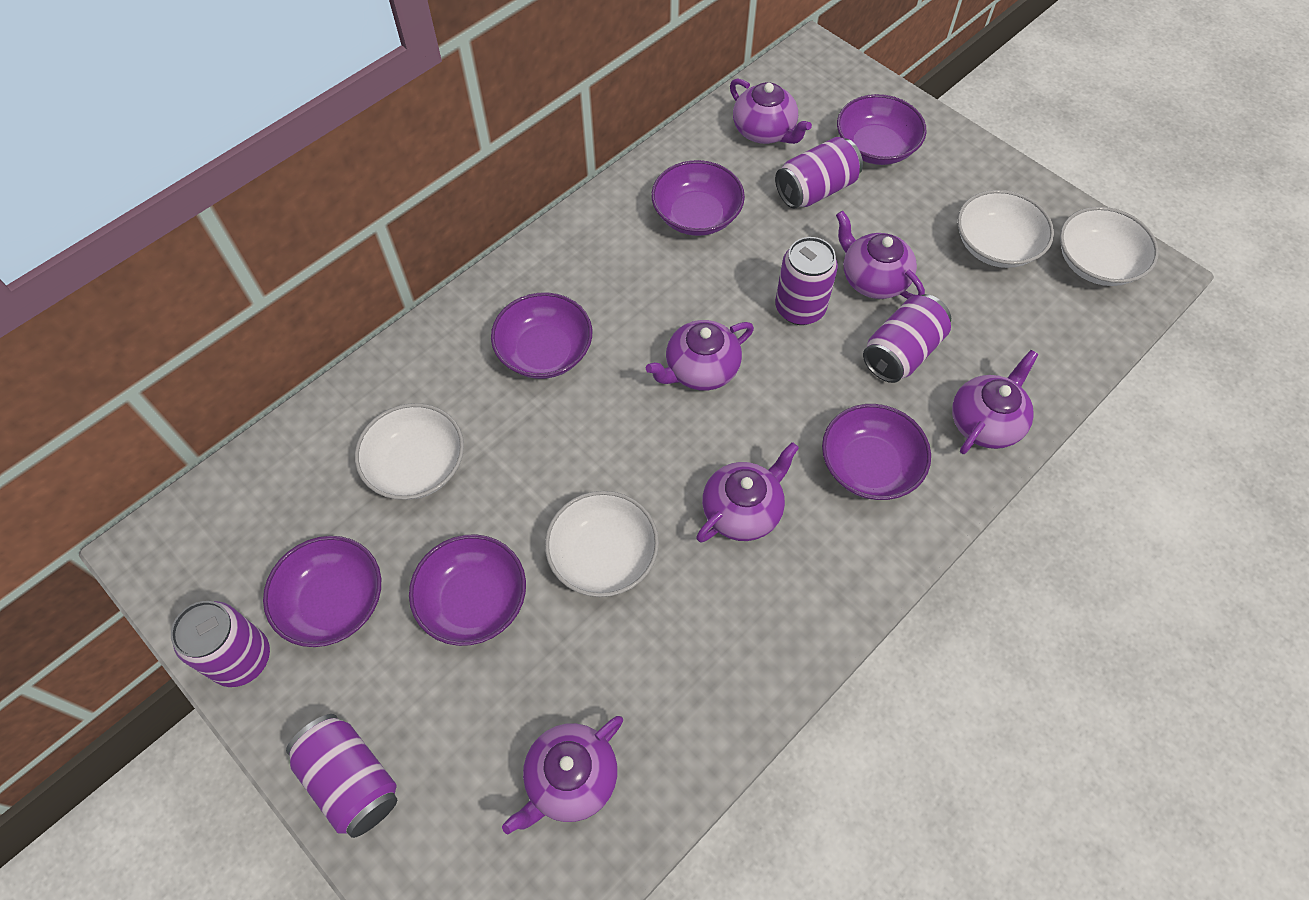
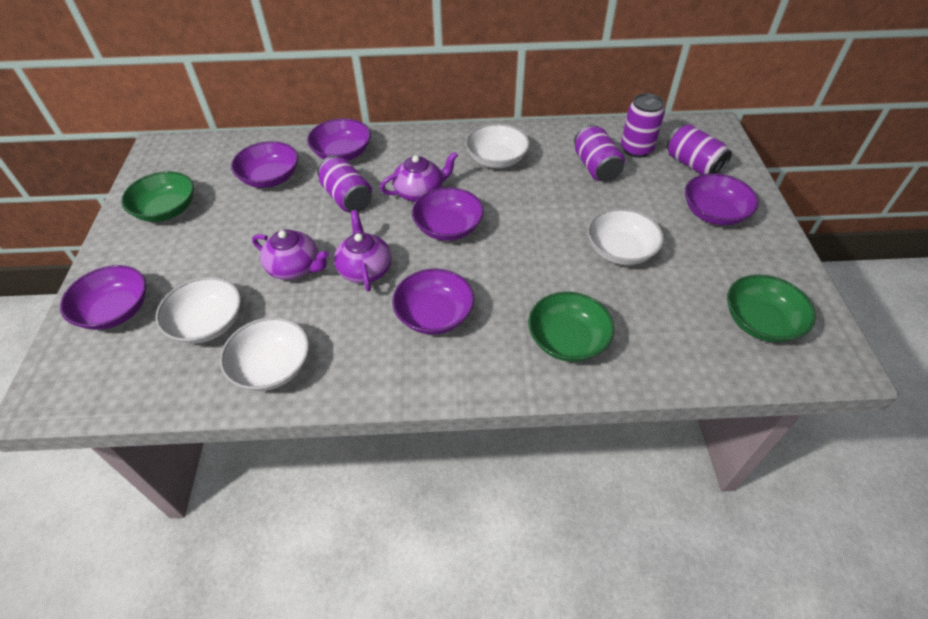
green bowl: none = 0 -> [121,171,194,222] [528,292,614,362] [727,275,816,342] = 3
purple can: [171,601,270,687] [286,714,397,838] [775,137,863,209] [775,237,838,325] [863,294,951,383] = 5 -> [317,156,372,212] [574,125,625,182] [621,93,665,158] [666,124,732,175] = 4
purple teapot: [502,716,623,834] [646,320,754,391] [696,442,799,543] [730,78,812,144] [836,211,925,299] [952,350,1038,454] = 6 -> [252,229,329,280] [334,210,391,291] [380,151,458,202] = 3

